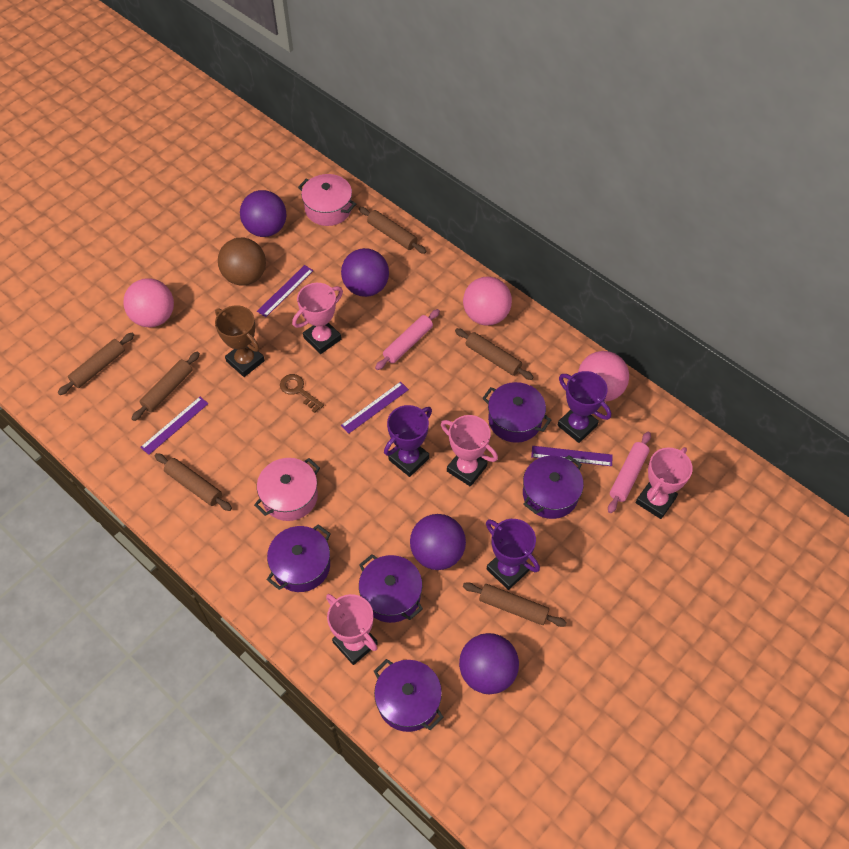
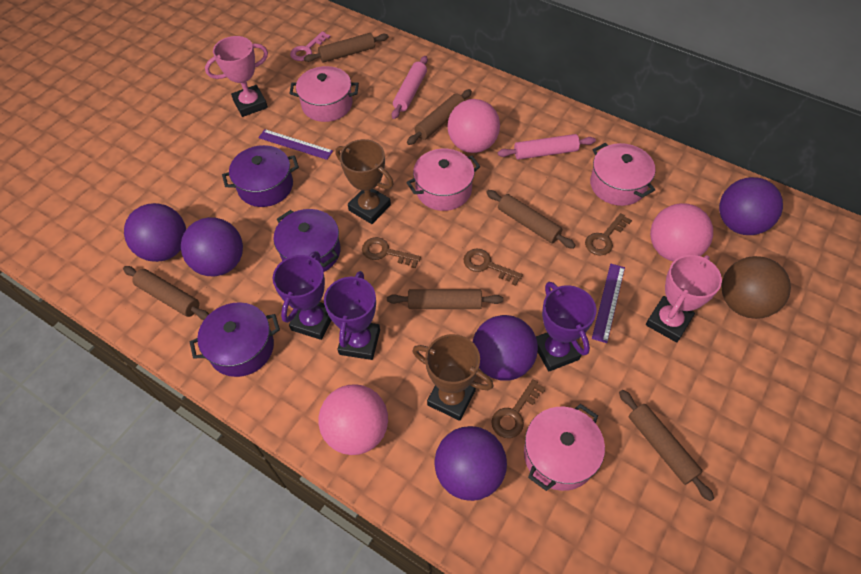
brown key: [280,374,324,413] = 1 -> [362,237,421,268] [463,249,523,286] [491,379,546,438] [585,213,632,255] = 4
brown trophy: [215,305,265,377] = 1 -> [336,139,394,224] [413,334,494,421] = 2
pink key: none = 0 -> [290,31,330,61] = 1
pink pot: [254,458,320,521] [298,174,356,226] = 2 -> [289,66,359,122] [406,149,481,211] [524,404,605,491] [590,143,656,206] = 4
pink trophy: [292,283,343,354] [326,594,378,665] [441,415,498,487] [636,447,693,519] = 4 -> [205,36,268,117] [646,255,722,342] = 2
purple ball: [240,190,286,237] [341,248,389,297] [410,514,466,570] [459,633,519,694] = 4 -> [124,203,186,262] [181,217,243,276] [435,426,507,501] [473,315,538,381] [719,177,783,235] = 5
purple pot: [267,524,331,592] [359,554,423,623] [374,659,444,732] [482,382,551,443] [523,455,584,519] = 5 -> [190,302,280,377] [222,145,299,207] [273,209,341,272] = 3
purple ruler: [140,397,208,455] [257,265,313,317] [341,382,409,434] [531,446,613,466] = 4 -> [258,129,333,160] [592,264,625,343] = 2

